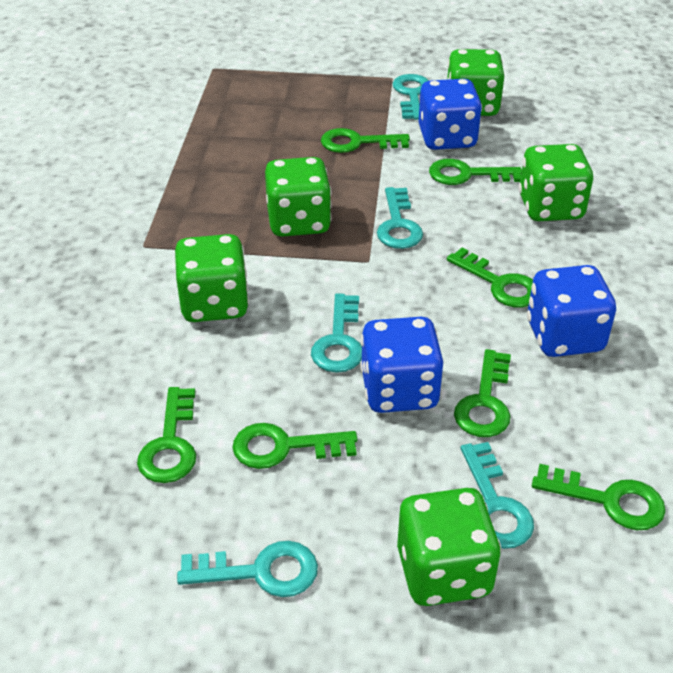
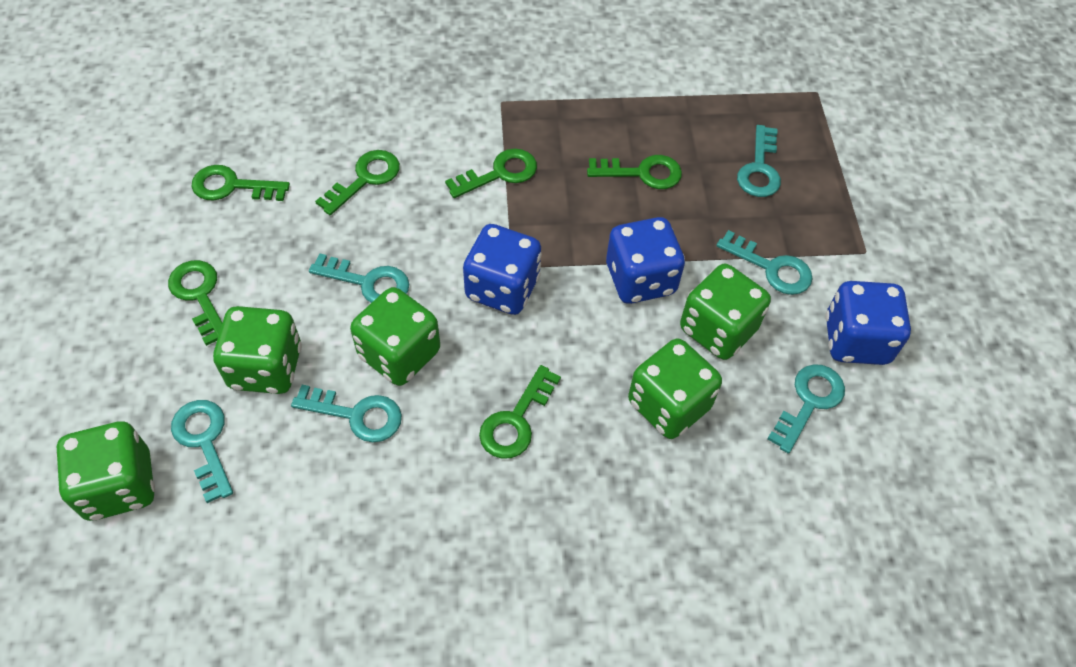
green key: [137,387,196,483] [233,423,357,469] [321,128,410,153] [429,159,522,185] [447,247,533,308] [454,349,511,437] [532,464,666,530] = 7 -> [168,260,222,346] [192,165,290,201] [315,150,400,215] [445,148,537,198] [479,365,561,459] [587,155,682,189] = 6
turquoise key: [177,541,318,597] [311,294,362,373] [377,187,423,249] [392,74,429,120] [461,442,534,549] = 5 -> [171,400,233,503] [291,385,402,442] [309,253,409,303] [716,230,813,295] [737,125,781,197] [767,364,845,454] = 6

